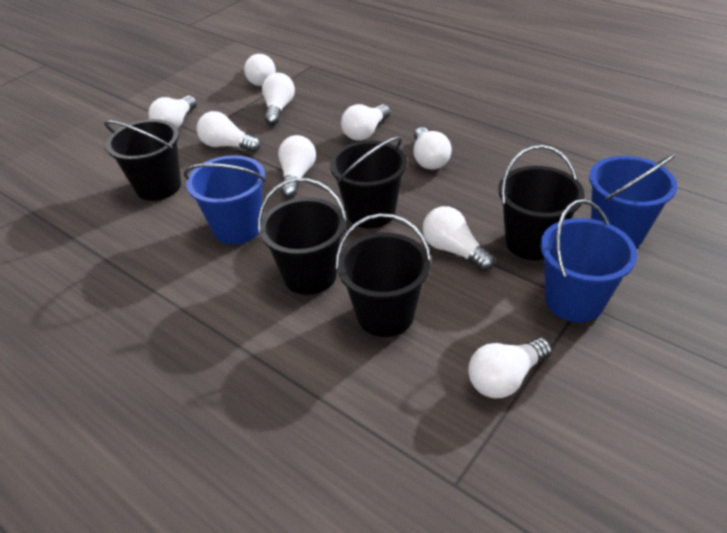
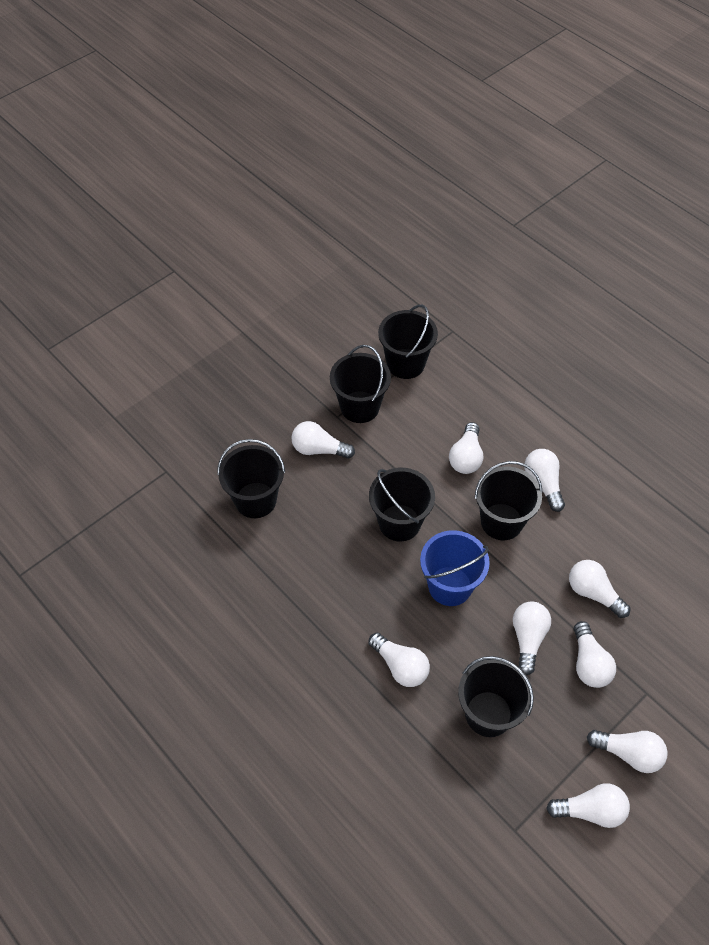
black bucket: [104,119,181,201] [258,178,347,295] [330,137,407,228] [335,213,431,337] [498,145,585,260] = 5 -> [217,439,285,518] [330,345,391,423] [369,468,435,541] [378,305,438,379] [458,656,534,737] [475,461,543,540] = 6
blue bucket: [184,155,266,244] [540,199,637,323] [589,154,677,247] = 3 -> [420,530,490,606] = 1

